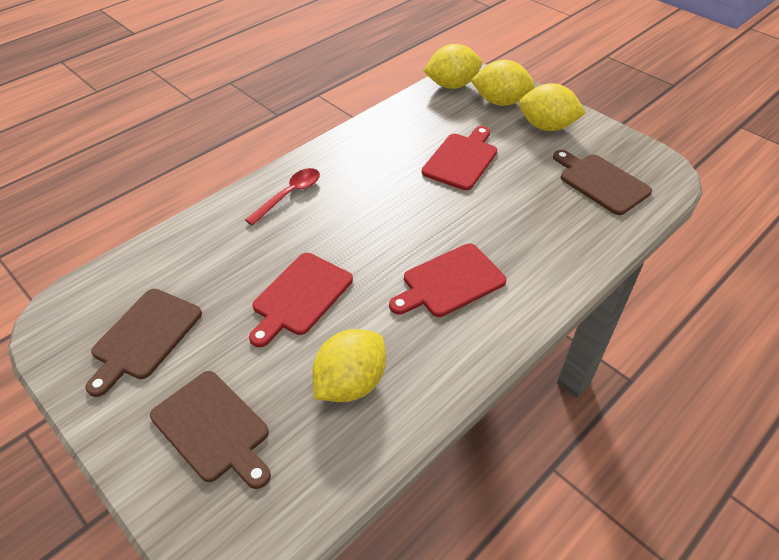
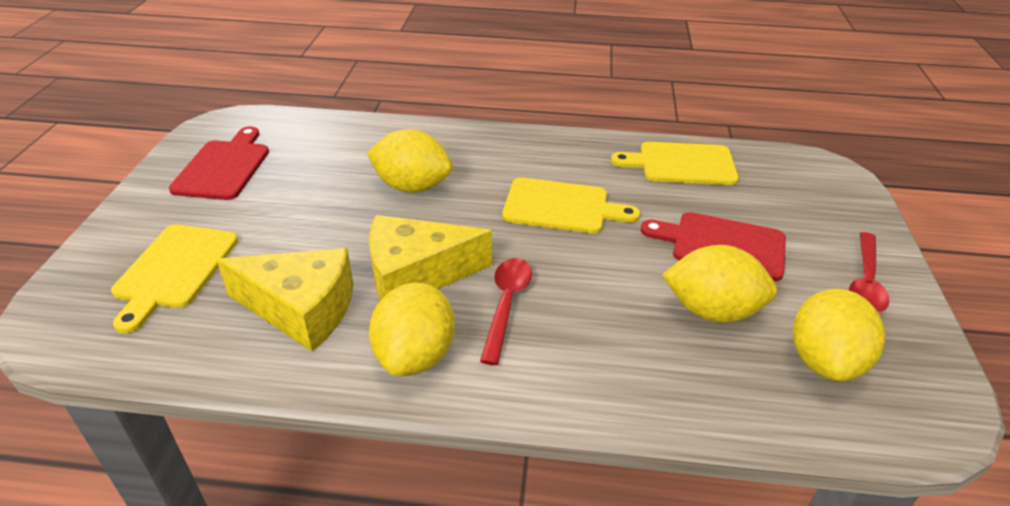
brown cutting board: [85,289,202,397] [150,371,271,489] [553,150,652,215] = 3 -> none = 0
red cutting board: [249,253,353,347] [389,244,506,317] [422,126,497,190] = 3 -> [169,127,269,200] [641,212,786,281] = 2
red spoon: [245,168,320,225] = 1 -> [480,258,532,365] [849,232,889,313] = 2
yellow cheese: none = 0 -> [217,248,353,352] [369,215,492,301] = 2
yellow cutting board: none = 0 -> [111,224,238,333] [502,177,640,234] [611,142,739,185] = 3

